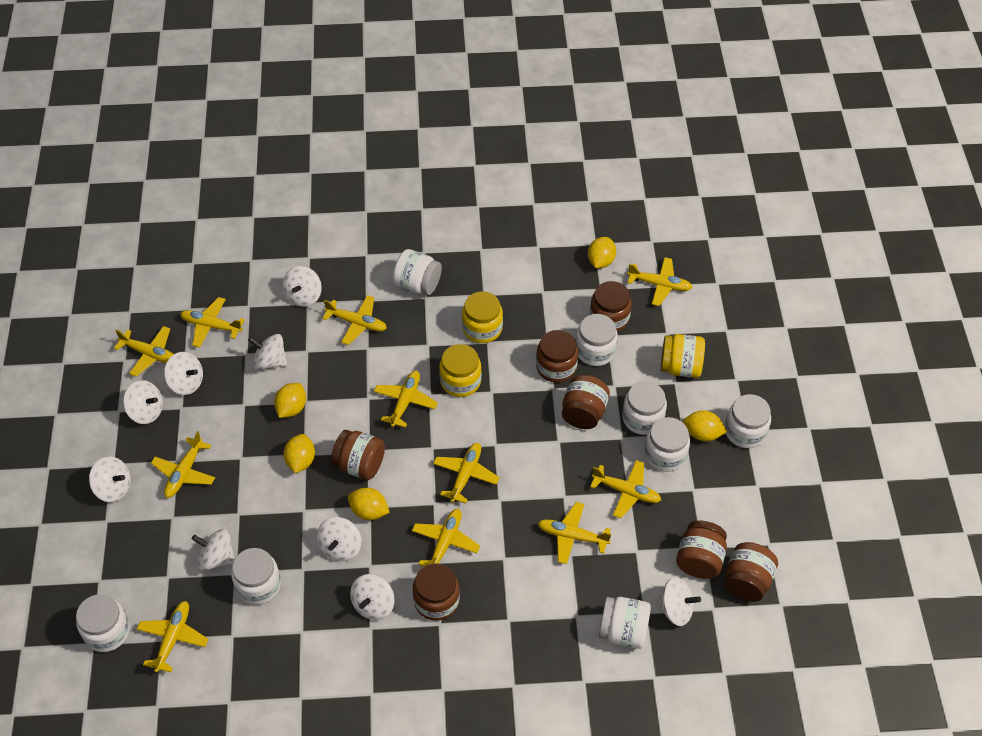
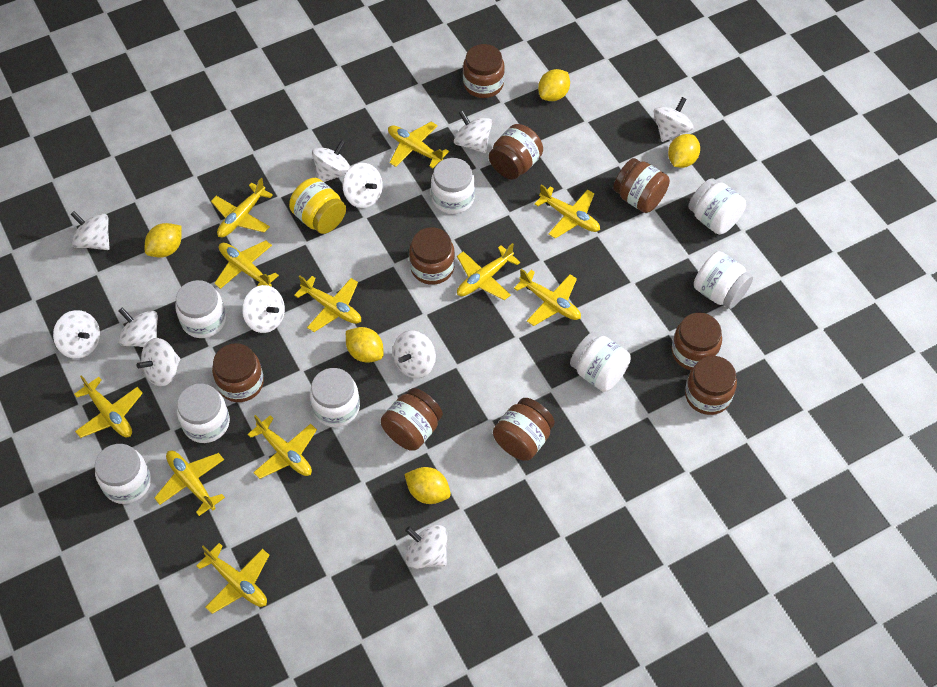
brown jar: [331,430,385,480] [413,563,460,621] [536,330,578,383] [562,375,610,429] [590,281,632,332] [676,521,727,579] [724,542,778,602] = 7 -> [212,343,264,402] [381,388,443,451] [409,227,455,285] [463,44,505,98] [489,124,543,179] [493,398,555,461] [613,158,670,213] [672,313,722,370] [685,356,737,415] = 9
white spinning top: [89,456,131,502] [123,380,163,424] [164,352,203,395] [192,529,235,571] [248,334,287,370] [282,266,322,307] [317,517,361,561] [350,574,395,620] [655,577,701,626] = 9 -> [53,310,100,359] [70,211,110,250] [119,307,158,347] [136,338,180,387] [242,285,285,333] [312,140,351,182] [342,163,383,208] [393,331,436,378] [405,525,447,569] [454,110,492,153] [654,97,693,142] = 11
yellow jar: [439,344,482,397] [462,291,503,343] [661,334,705,378] = 3 -> [289,178,346,234] = 1

